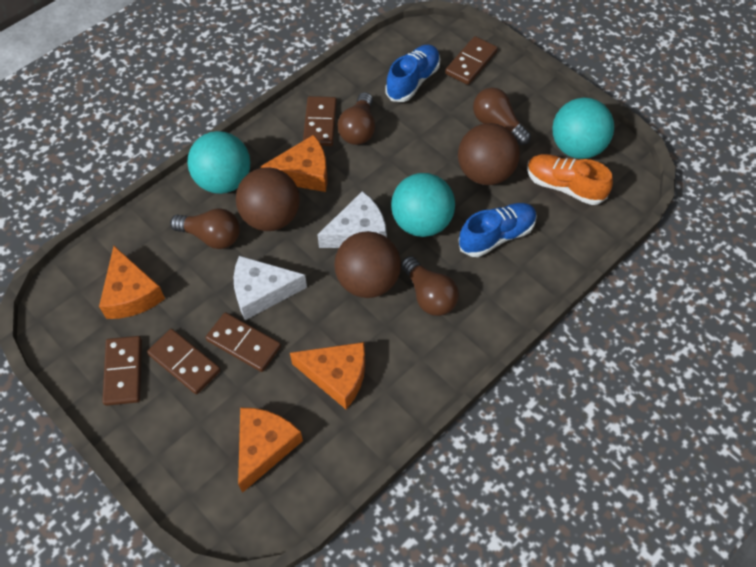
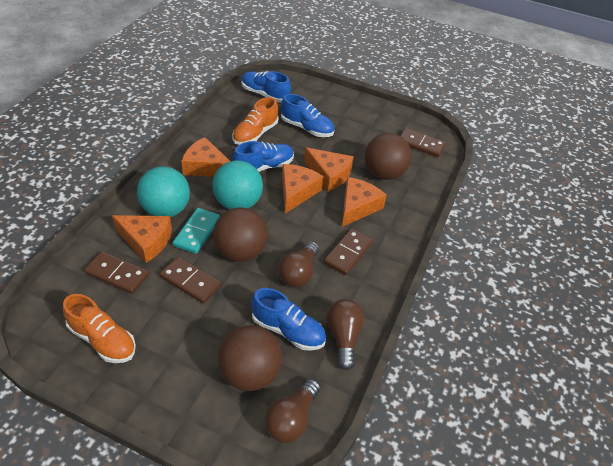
blue shoe: [385,45,440,102] [459,203,537,257] = 2 -> [233,141,294,172] [241,71,291,103] [251,288,326,351] [281,94,334,137] = 4
brown domino: [102,336,142,406] [147,329,221,394] [206,312,281,372] [303,96,337,146] [445,36,498,85] = 5 -> [84,251,149,294] [160,257,221,304] [324,229,373,275] [401,128,446,157] = 4
brown light bulb: [170,208,240,249] [338,92,375,145] [401,256,459,316] [473,88,531,145] = 4 -> [264,379,320,443] [278,241,319,287] [327,299,364,370] = 3
orange cheese: [99,246,165,319] [238,408,303,493] [260,135,328,192] [290,342,365,409] = 4 -> [112,215,172,263] [181,137,230,177] [282,164,324,214] [304,147,354,192] [342,177,387,227] = 5
orange shoe: [527,154,613,205] = 1 -> [63,294,136,363] [232,97,278,145] = 2
turquoise ball: [187,131,250,194] [391,173,455,237] [552,98,614,159] = 3 -> [137,167,190,217] [212,160,263,210] = 2
turquoise domino: none = 0 -> [173,208,220,254] = 1
white cheese: [234,256,307,320] [317,191,387,248] = 2 -> none = 0

